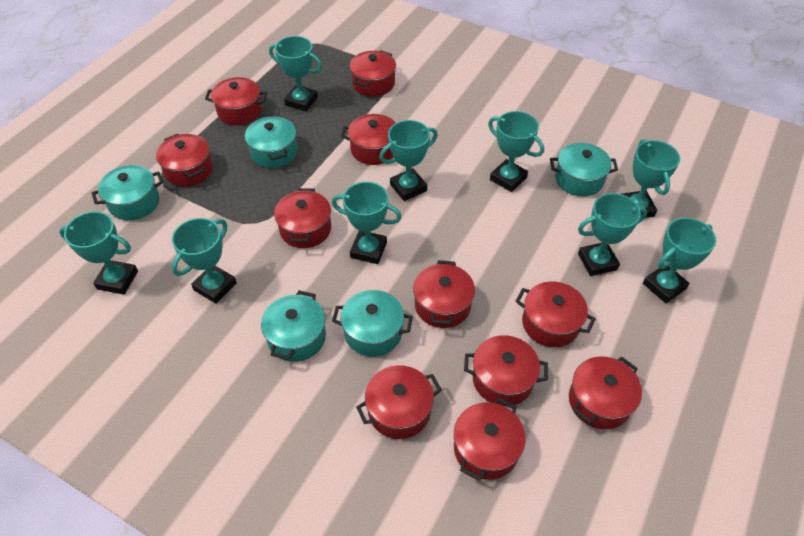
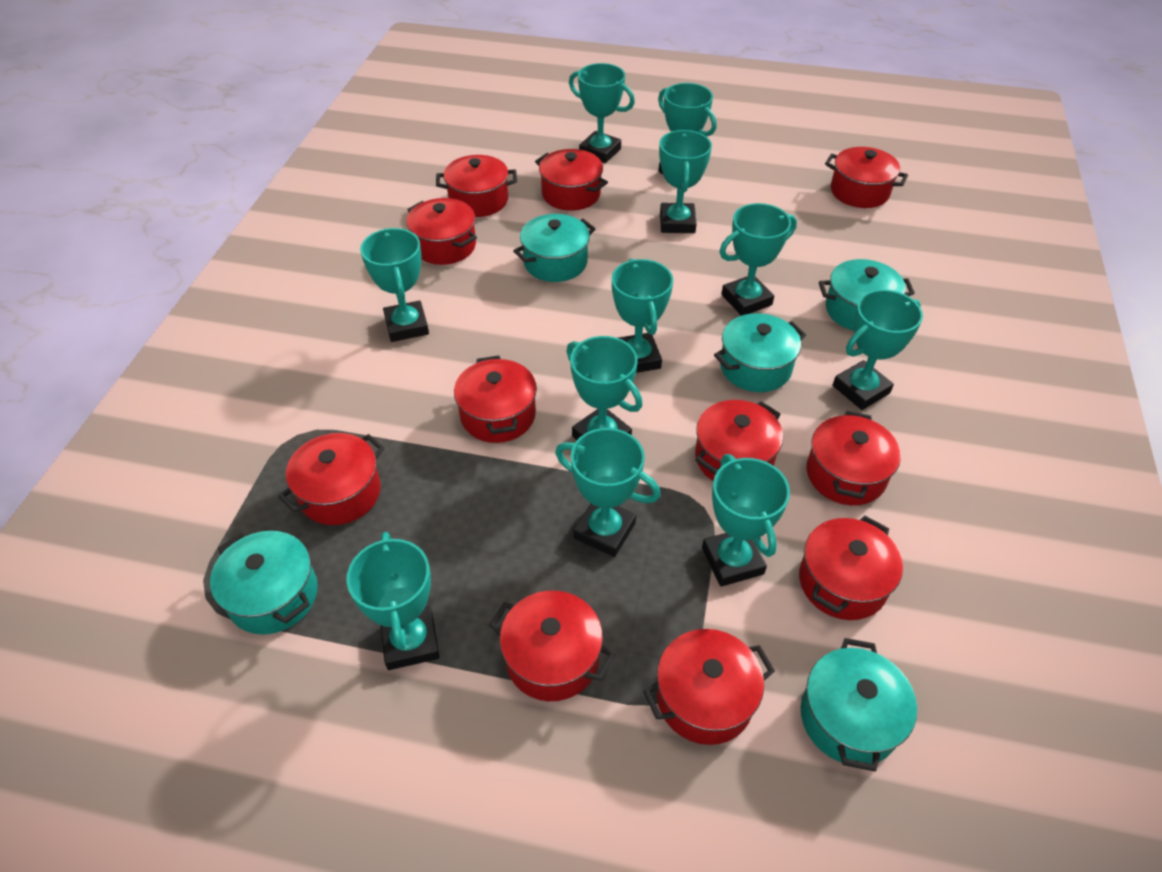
turquoise trophy: [59,211,138,295] [171,218,237,304] [269,36,322,112] [332,182,402,264] [379,120,438,201] [488,111,544,192] [578,193,647,276] [622,139,680,218] [643,218,716,303] = 9 -> [346,532,439,670] [360,228,429,342] [555,428,661,557] [566,336,642,440] [569,63,635,163] [612,259,673,373] [658,83,716,174] [659,130,712,233] [702,454,790,587] [720,203,797,316] [833,289,923,410] = 11

